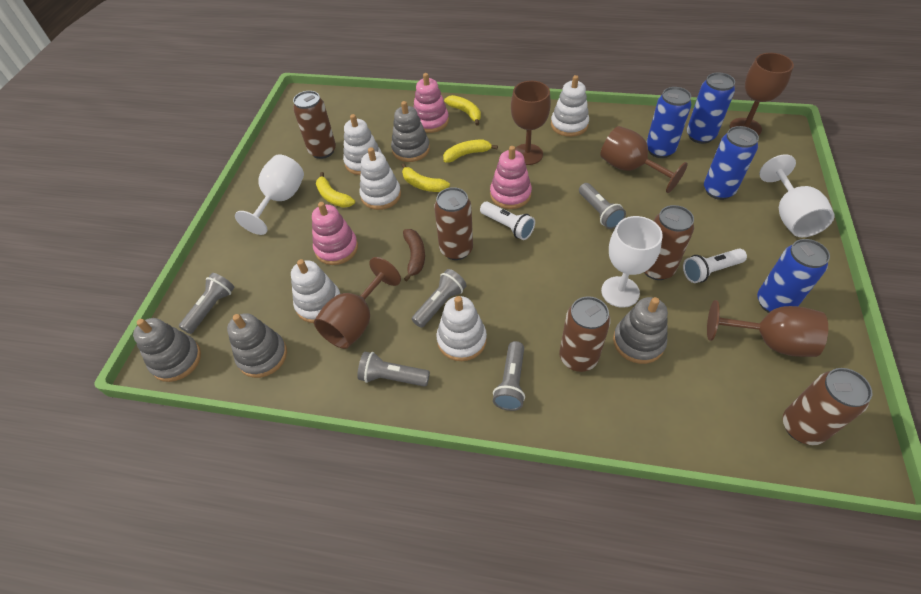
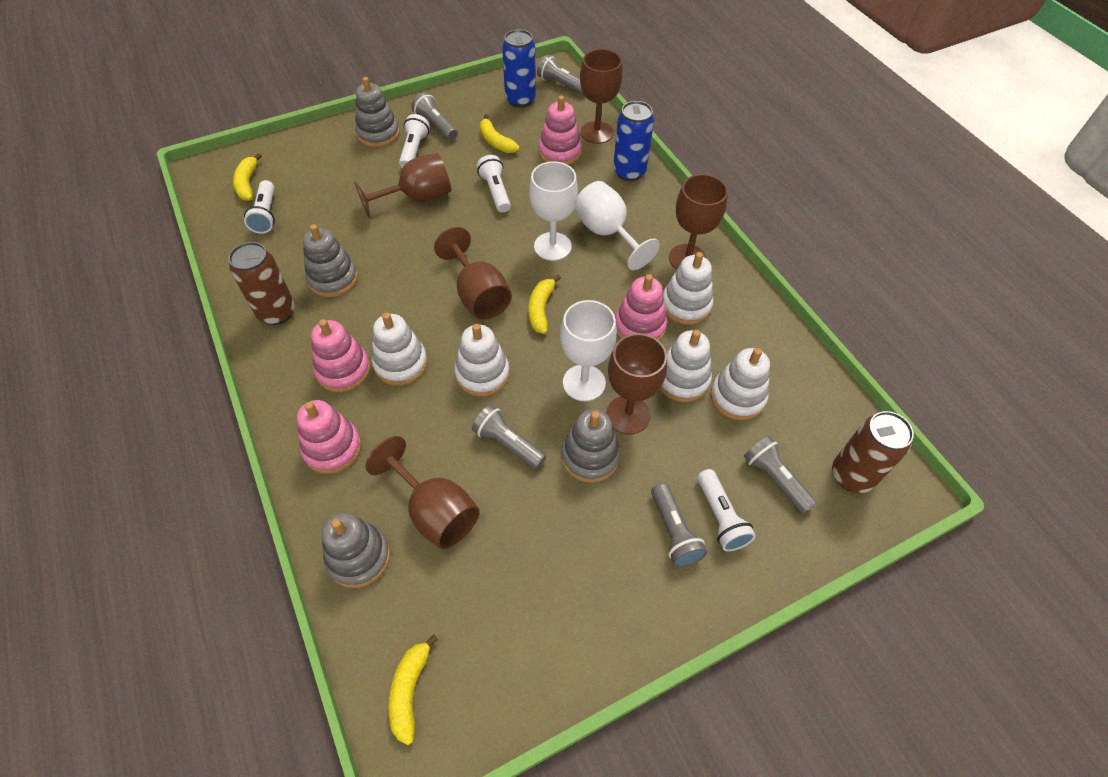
blue can: [646,87,691,158] [687,72,735,144] [704,126,759,200] [757,239,830,313] = 4 -> [502,29,536,108] [613,101,654,181] = 2
brown banana: [403,229,425,281] = 1 -> none = 0
brown can: [293,91,336,159] [434,187,473,260] [559,296,611,372] [644,205,694,280] [783,368,872,445] = 5 -> [229,242,295,325] [832,411,914,493] = 2
brown goblet: [314,257,401,349] [511,81,551,165] [600,126,688,193] [707,300,828,357] [730,53,794,136] = 5 -> [354,153,451,218] [365,436,480,549] [434,227,512,320] [580,49,623,144] [606,333,667,435] [669,174,728,269] = 6
pink stacking toy: [312,202,358,265] [413,73,449,133] [490,146,532,209] = 3 -> [297,400,362,474] [311,319,370,392] [539,96,582,165] [615,274,667,341] = 4
white flashlight: [480,202,535,240] [683,248,747,283] = 2 -> [244,180,275,234] [399,114,430,168] [477,155,511,213] [697,469,756,551] = 4

